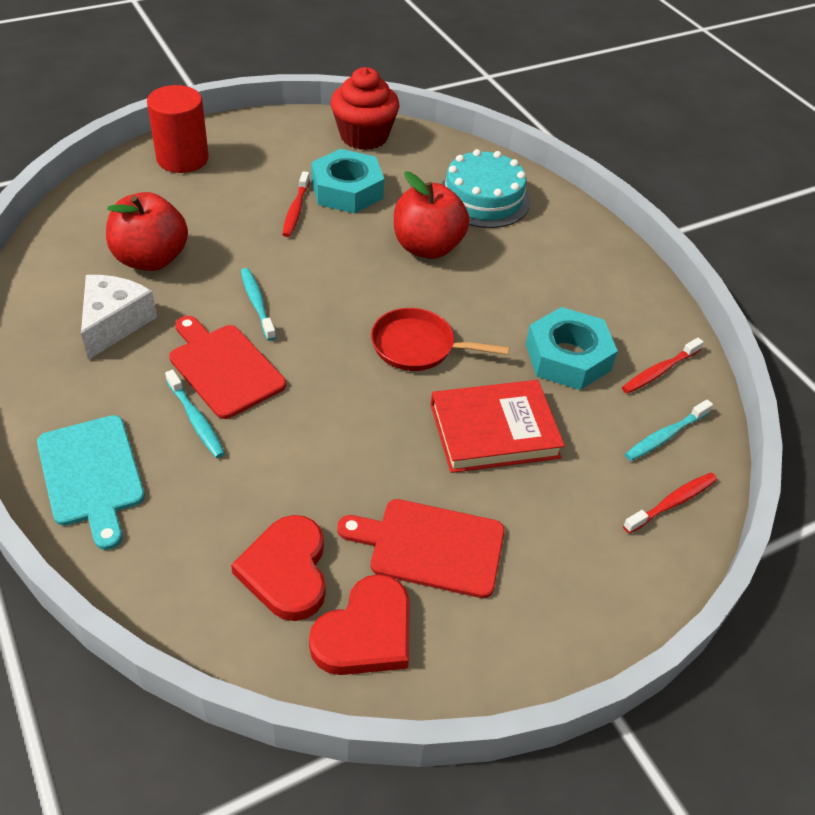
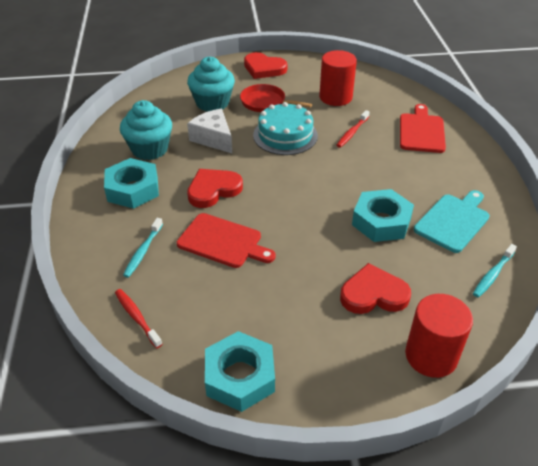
red apple: [106,192,188,271] [394,172,469,259] = 2 -> none = 0
red book: [431,380,565,473] = 1 -> none = 0
red cupcake: [331,67,400,150] = 1 -> none = 0
red cylinder: [147,85,209,173] = 1 -> [319,50,357,106] [405,294,473,378] = 2
red heart: [231,515,326,621] [309,574,410,675] = 2 -> [187,169,243,208] [244,52,287,79] [340,263,411,314] = 3
red toothbrush: [282,171,310,237] [622,338,704,394] [623,473,717,534] = 3 -> [115,289,162,348] [336,110,370,148] = 2
turquoise cupcake: none = 0 -> [120,100,172,160] [187,57,235,111] = 2
turquoise nut: [311,149,384,213] [526,307,618,390] = 2 -> [104,158,159,209] [205,331,275,412] [352,189,414,242] = 3
turquoise toothbrush: [165,370,225,458] [241,268,276,341] [625,400,713,461] = 3 -> [123,218,163,278] [473,244,517,297] = 2

